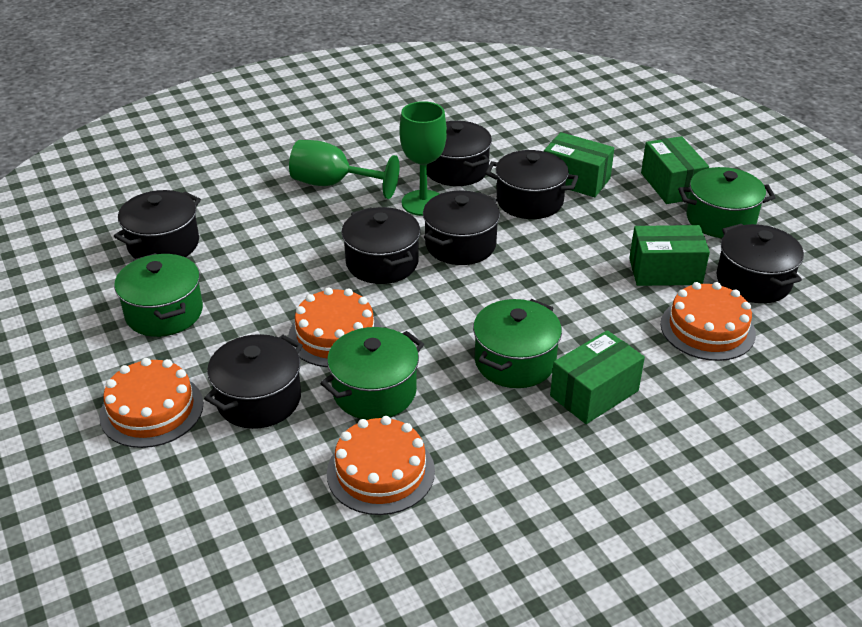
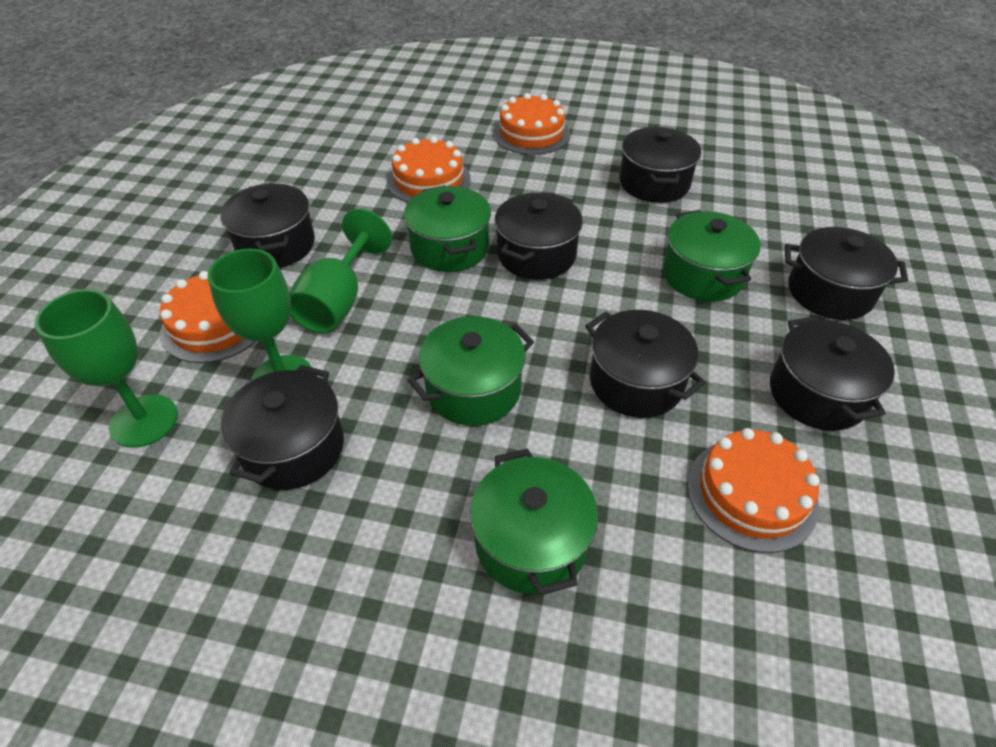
green box: [544,132,614,197] [550,330,645,424] [629,225,710,286] [641,136,709,204] = 4 -> none = 0
green goblet: [289,140,399,199] [399,101,447,216] = 2 -> [35,289,178,448] [208,248,312,381] [289,209,392,334] = 3

